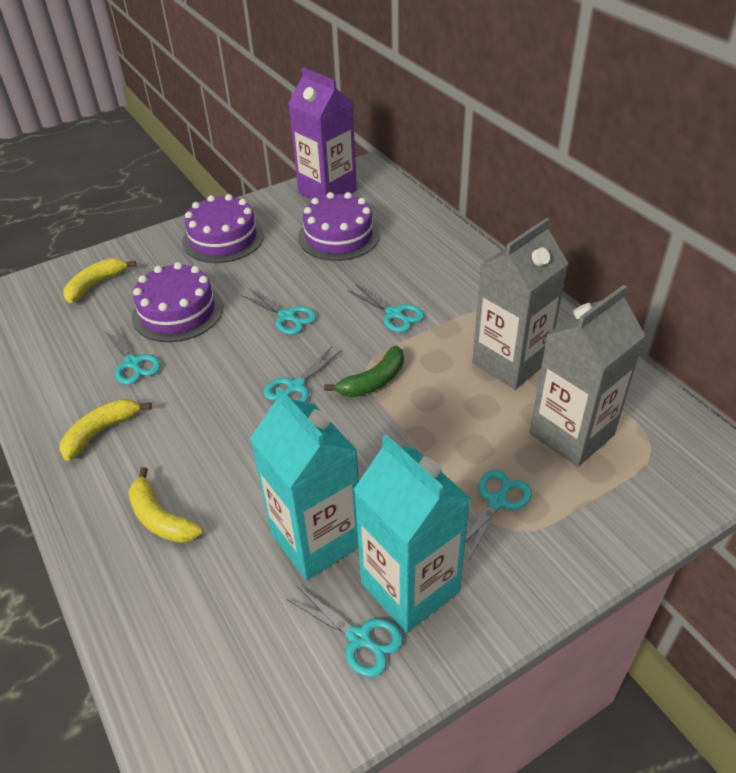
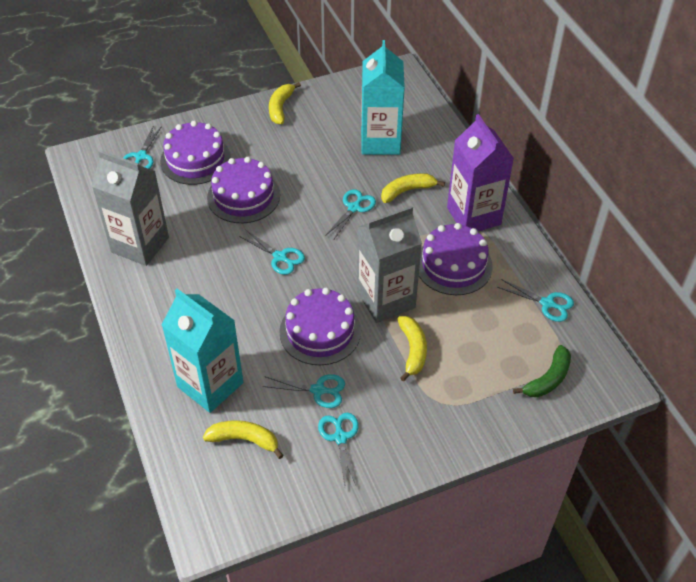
purple cake: [132,262,223,342] [182,194,264,263] [298,192,380,261] = 3 -> [160,121,231,185] [207,157,280,223] [279,288,361,365] [419,223,493,295] = 4
yellow banana: [60,399,152,461] [63,258,136,303] [129,467,203,543] = 3 -> [203,420,284,459] [269,82,301,124] [381,173,445,203] [397,316,427,382] = 4

